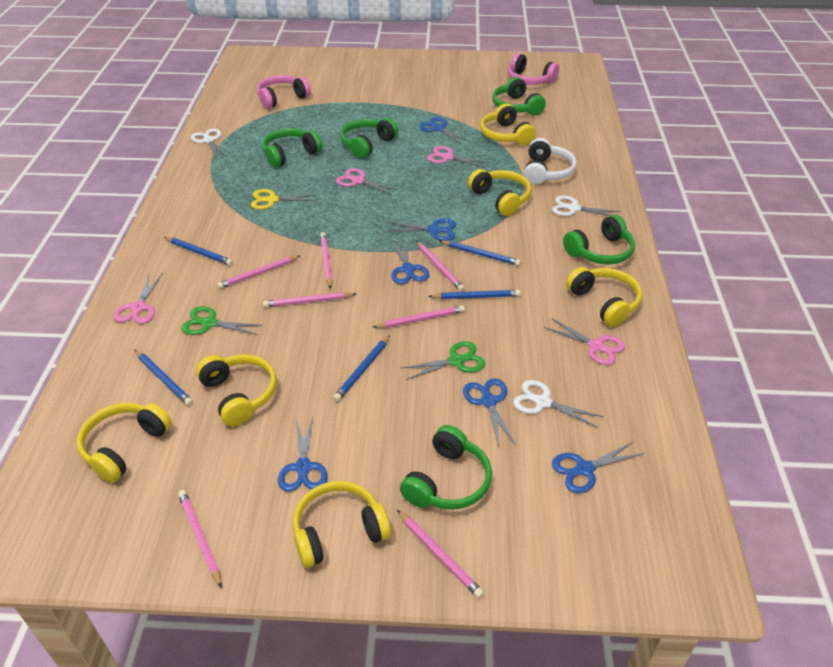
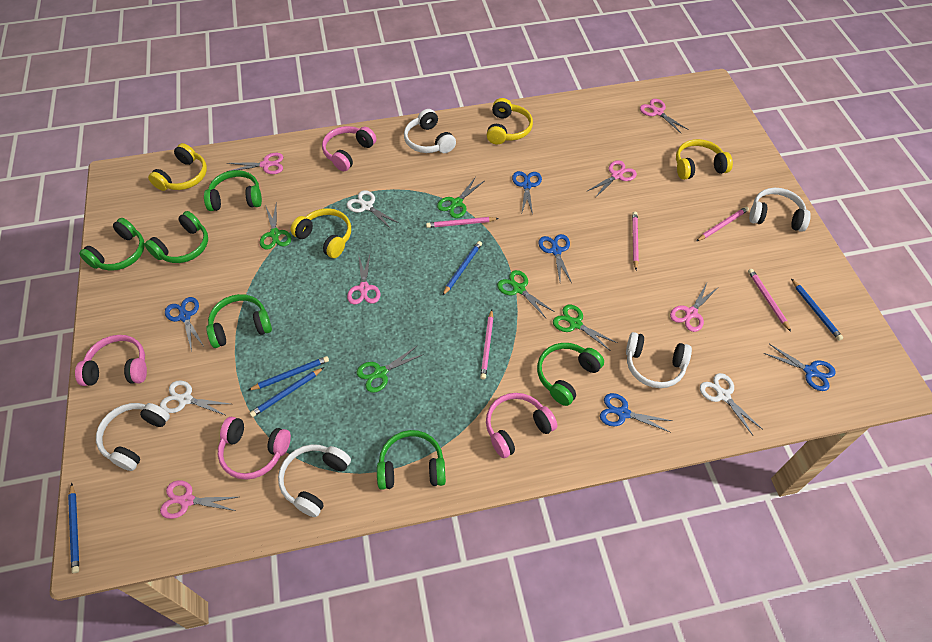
blue scissors: [278,417,328,492] [387,218,456,241] [391,240,429,284] [419,117,470,145] [463,378,516,446] [552,441,644,493] = 6 -> [165,297,203,352] [512,171,542,215] [538,234,572,283] [600,393,672,433] [764,344,836,391] = 5
green headphones: [262,128,322,168] [340,118,398,158] [400,425,492,510] [492,77,546,116] [563,215,635,265] = 5 -> [79,218,145,271] [145,211,208,263] [204,170,262,211] [206,294,272,348] [377,430,446,490] [537,343,604,406] = 6
green scissors: [181,306,263,335] [402,341,485,380] = 2 -> [260,205,291,250] [357,346,424,393] [437,177,484,218] [497,270,555,318] [553,305,617,351] = 5
pink headphones: [257,75,311,109] [508,53,559,85] = 2 -> [75,335,147,386] [218,417,291,480] [322,126,377,171] [486,393,557,458] = 4
pink pencil: [178,490,222,588] [217,256,300,289] [263,292,356,307] [320,232,332,289] [373,305,465,328] [397,510,484,599] [416,241,465,291] = 7 -> [426,217,499,228] [480,309,493,380] [632,212,639,270] [696,207,749,241] [748,269,791,332] = 5
pink scissors: [114,273,163,324] [336,168,399,195] [427,146,489,168] [544,318,625,365] = 4 -> [160,480,238,519] [226,153,283,174] [347,254,380,304] [588,160,637,198] [640,99,689,134] [670,281,717,332] = 6
white headphones: [524,138,577,185] = 1 -> [96,403,170,471] [278,444,351,517] [404,109,456,153] [626,332,692,388] [749,188,811,232] = 5
yellow headphones: [77,403,172,483] [196,354,277,426] [293,481,391,568] [468,169,532,216] [480,104,536,145] [566,267,642,327] = 6 -> [148,143,207,191] [291,208,351,258] [487,98,533,144] [676,139,733,180] = 4
yellow scissors: [251,189,318,210] = 1 -> none = 0

